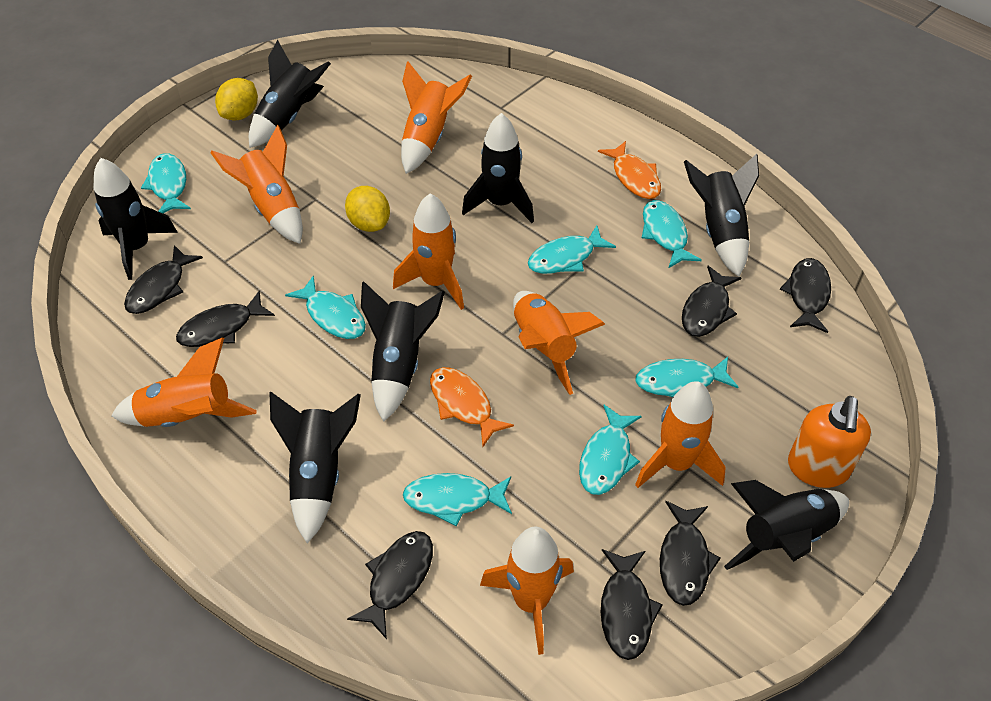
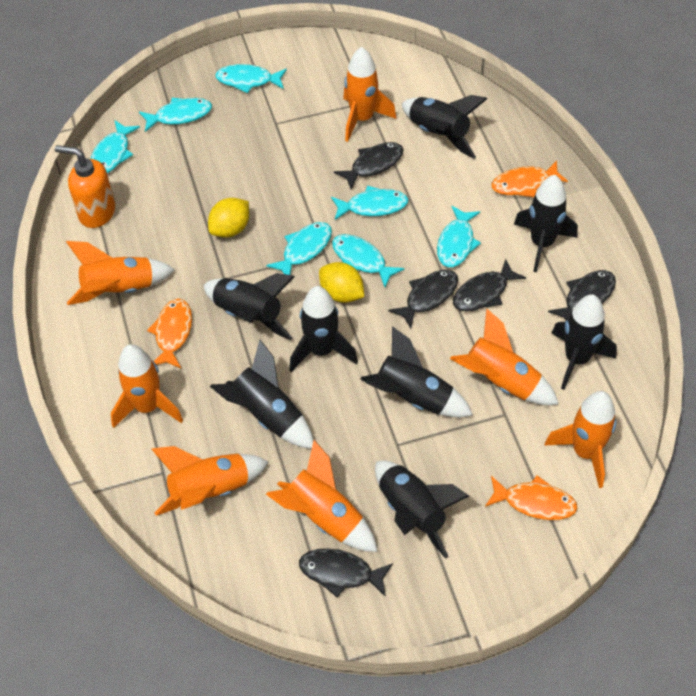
black fish: [124,245,203,314] [176,291,275,347] [347,531,433,639] [601,549,663,660] [660,501,721,606] [682,266,741,337] [780,258,831,333] = 7 -> [299,548,393,598] [334,142,403,190] [388,270,458,329] [453,259,526,311] [548,270,616,321] = 5
black rocket: [94,158,178,280] [249,39,331,148] [269,392,361,543] [361,281,445,422] [462,113,534,223] [684,154,759,277] [724,480,849,570] = 7 -> [203,273,295,341] [210,340,314,449] [289,286,358,372] [360,326,473,418] [375,460,469,559] [402,95,487,159] [514,175,578,272] [551,294,617,390] = 8
orange fish: [430,367,514,447] [598,141,661,199] = 2 -> [147,299,192,368] [485,475,578,520] [491,161,568,197] = 3

